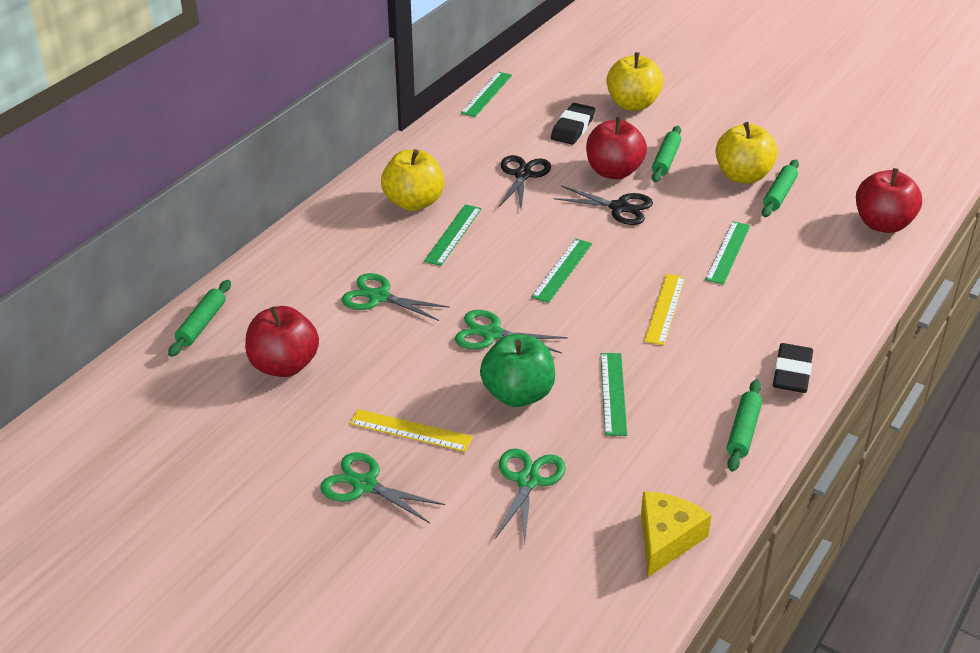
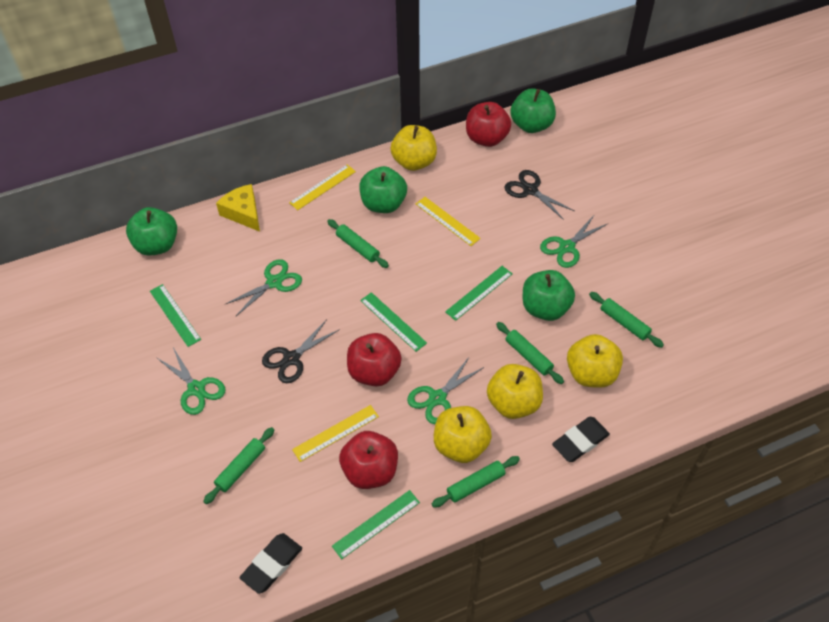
green apple: [480,334,555,407] = 1 -> [126,207,177,256] [359,166,407,213] [510,88,556,133] [523,270,575,321] = 4
green rolling pin: [168,280,231,357] [652,126,681,182] [727,380,762,472] [762,160,799,217] = 4 -> [203,427,274,504] [327,219,389,268] [432,456,520,507] [496,322,564,384] [589,292,664,348] = 5
green ruler: [424,204,482,266] [461,72,512,117] [531,238,592,303] [601,353,627,436] [705,221,750,285] = 5 -> [150,284,201,347] [332,490,420,559] [360,292,427,352] [445,266,513,321] = 4
yellow apple: [381,149,444,211] [607,52,663,111] [716,122,778,184] = 3 -> [390,125,437,171] [434,406,492,463] [487,364,543,419] [567,334,623,388] = 4
yellow ruler: [350,409,473,452] [644,274,685,345] = 2 -> [289,164,356,210] [292,405,379,462] [416,197,481,246] = 3

